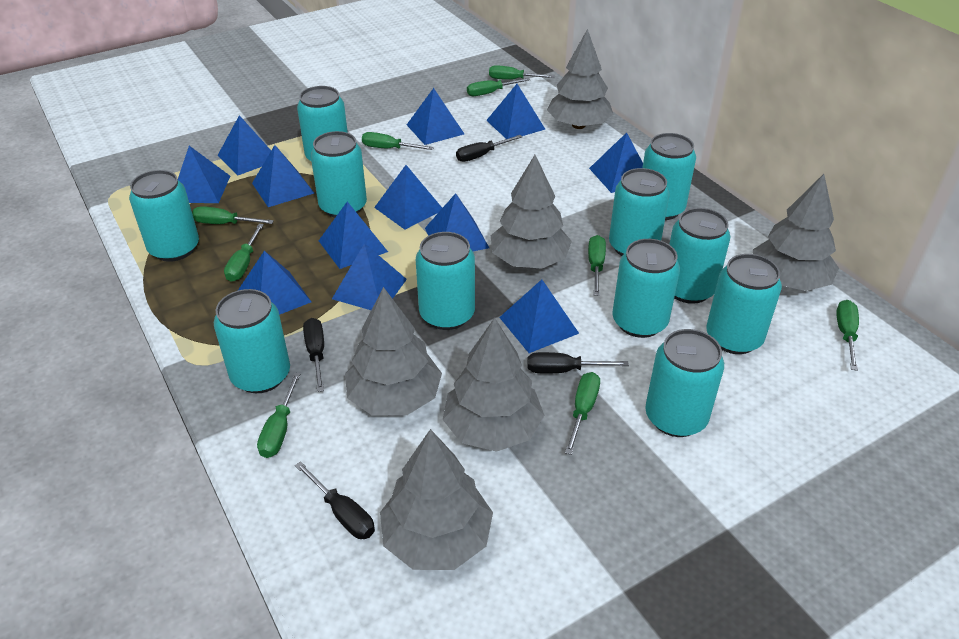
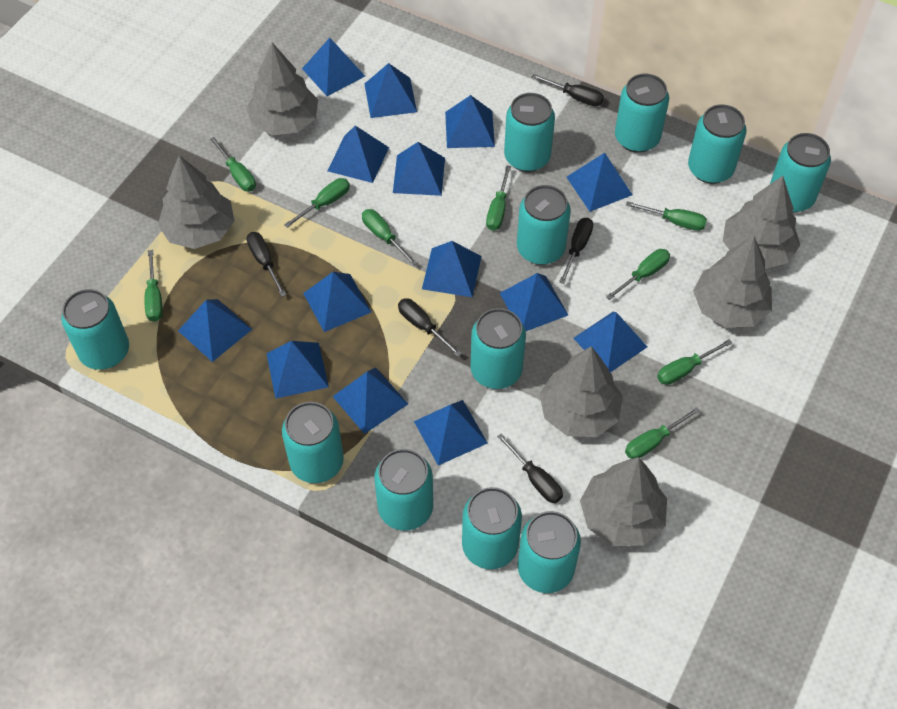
black screwdriver: [295,461,375,539] [303,318,324,392] [456,135,522,162] [527,352,629,373] = 4 -> [247,232,286,297] [398,298,462,357] [497,433,563,503] [531,74,604,106] [559,218,593,284] = 5
blue pyramid: [178,146,230,203] [217,115,271,176] [238,251,311,315] [252,145,314,207] [319,201,388,269] [332,243,407,310] [374,165,442,230] [407,88,464,145] [425,193,489,251] [486,84,545,139] [499,279,579,353] [589,133,643,193] = 12 -> [178,299,252,362] [266,341,329,399] [302,38,365,96] [303,272,371,332] [328,126,389,183] [332,367,408,434] [365,63,417,118] [393,142,445,196] [414,400,488,466] [422,241,482,297] [445,95,495,148] [500,273,568,331] [567,153,632,212] [573,312,647,372] = 14

